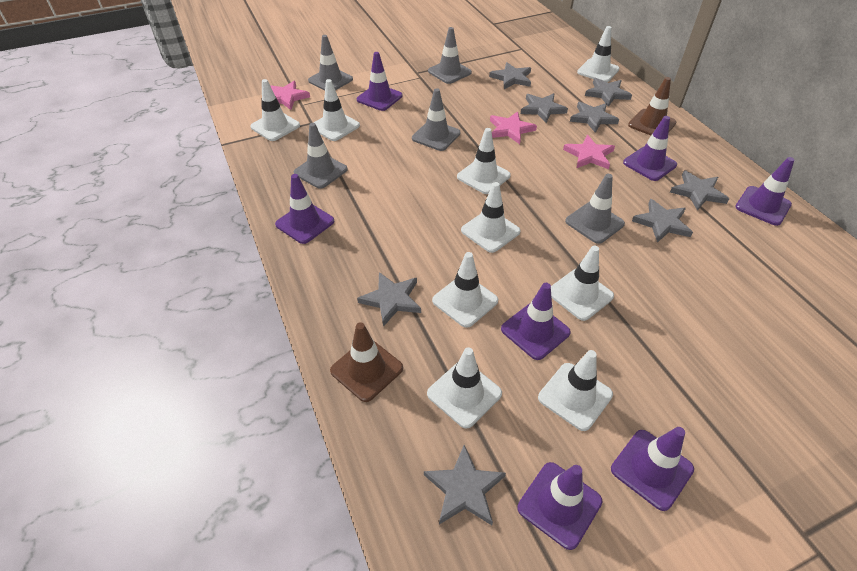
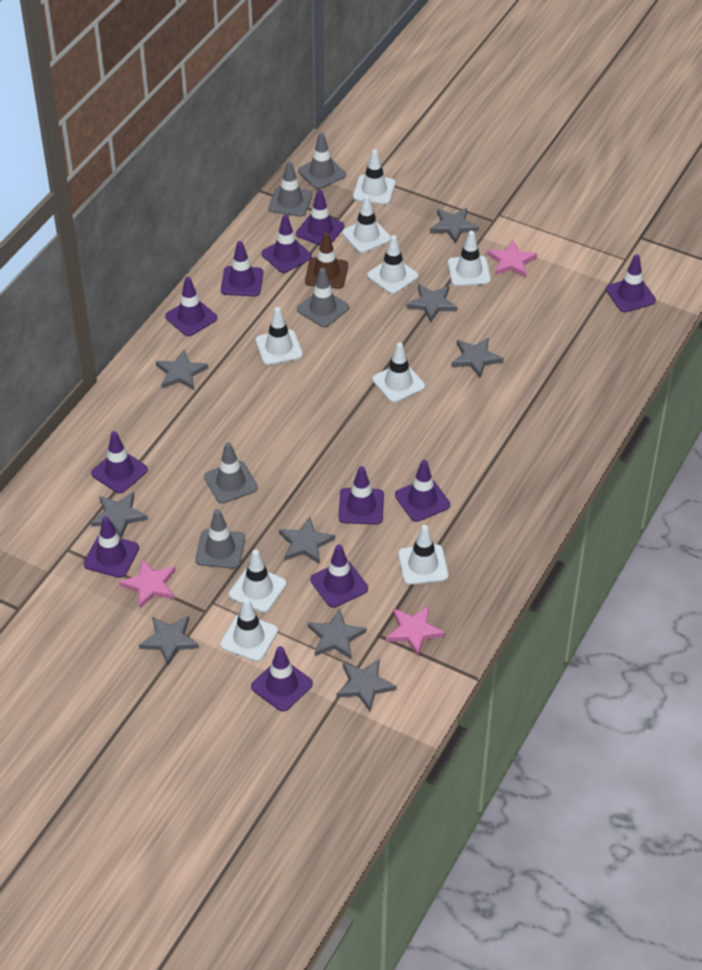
brown traffic cone: [330,322,403,402] [628,77,676,135] = 2 -> [305,233,348,289] = 1
grey star: [357,272,421,327] [424,445,506,525] [489,62,531,89] [521,93,568,123] [570,102,619,133] [585,78,632,107] [632,199,693,243] [670,170,729,211] = 8 -> [91,492,148,539] [139,616,199,666] [156,350,208,390] [279,517,335,564] [308,608,367,659] [336,658,397,711] [406,284,457,323] [430,208,479,244] [451,337,504,378] = 9
purple traffic cone: [275,174,334,244] [357,52,402,111] [501,283,571,360] [517,462,602,550] [611,427,694,511] [623,116,677,181] [735,157,795,226] = 7 -> [84,516,139,578] [91,431,148,493] [165,277,217,336] [221,241,263,296] [251,646,313,712] [261,215,312,273] [296,190,345,245] [310,544,368,608] [339,466,384,524] [395,460,450,522] [606,254,656,312] = 11

